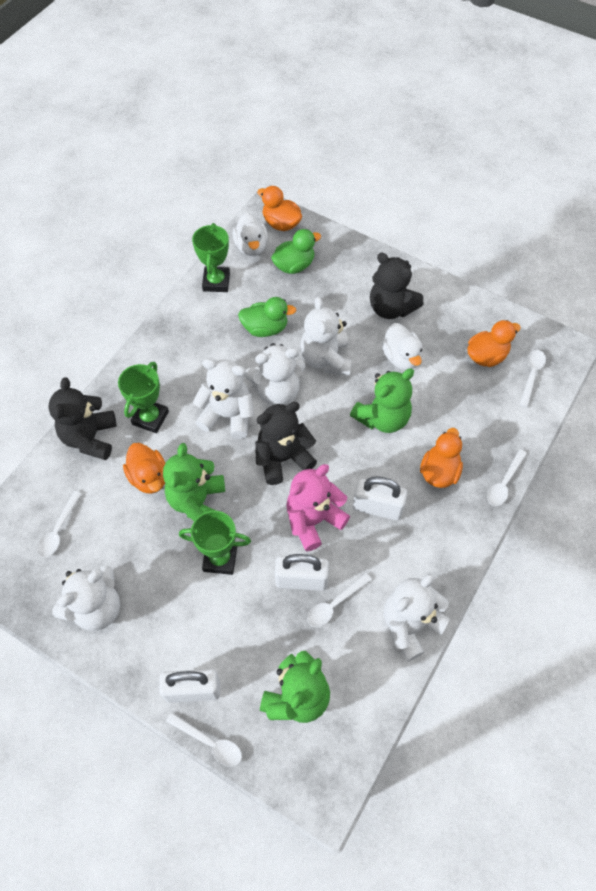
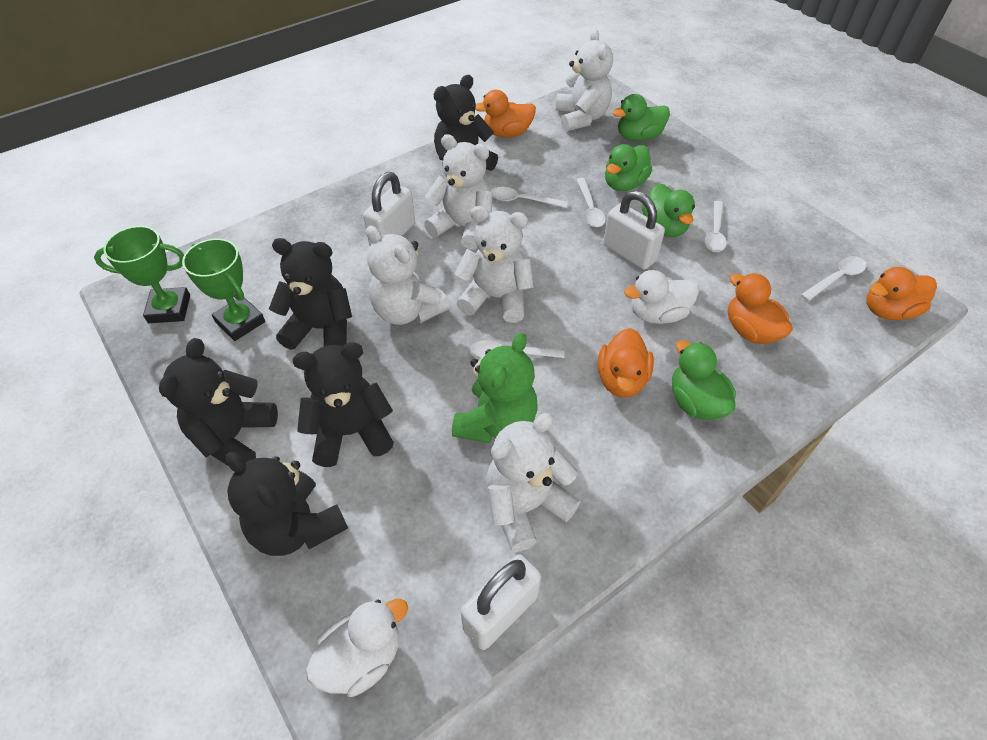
black teddy bear: [48,377,116,460] [255,402,317,485] [370,253,424,319] = 3 -> [159,338,278,466] [226,452,348,556] [269,238,352,350] [293,342,394,467] [434,75,498,171] = 5
green duck: [238,297,296,337] [271,229,321,274] = 2 -> [605,144,652,191] [613,94,670,141] [642,183,695,237] [672,340,736,420] = 4
green teddy bear: [163,443,225,521] [260,651,330,723] [350,369,414,433] = 3 -> [452,333,538,443] = 1
green trophy: [118,362,169,433] [179,511,251,575] [192,223,230,292] = 3 -> [94,226,190,323] [182,239,265,341] = 2
pink teddy bear: [286,464,350,551] = 1 -> none = 0

